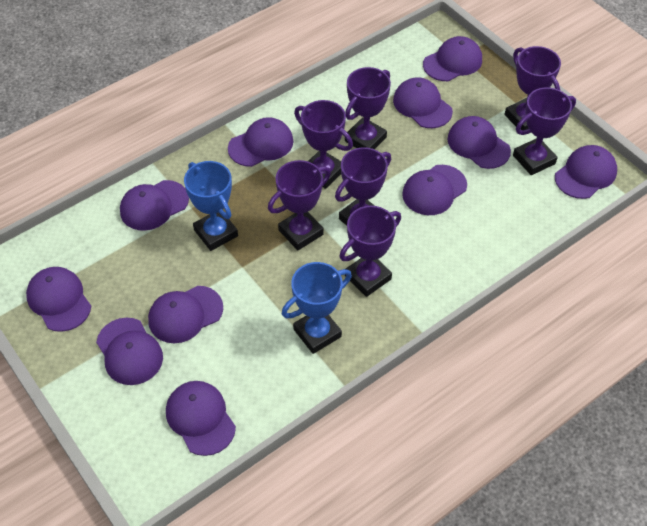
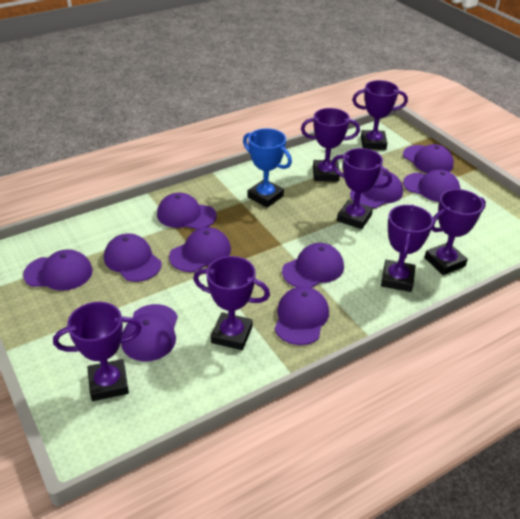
blue trophy: [184,161,238,251] [282,262,352,354] = 2 -> [243,128,292,208] = 1
purple cap: [26,267,91,332] [96,318,163,385] [120,180,189,231] [148,286,223,343] [166,381,236,456] [228,117,293,167] [393,77,453,128] [402,165,467,215] [423,36,482,81] [447,116,511,169] [555,145,617,199] = 11 -> [23,249,93,291] [104,233,162,282] [121,304,178,361] [157,193,217,229] [169,227,231,272] [275,286,329,345] [282,243,344,288] [350,171,403,208] [403,144,454,173] [403,170,461,202] = 10

